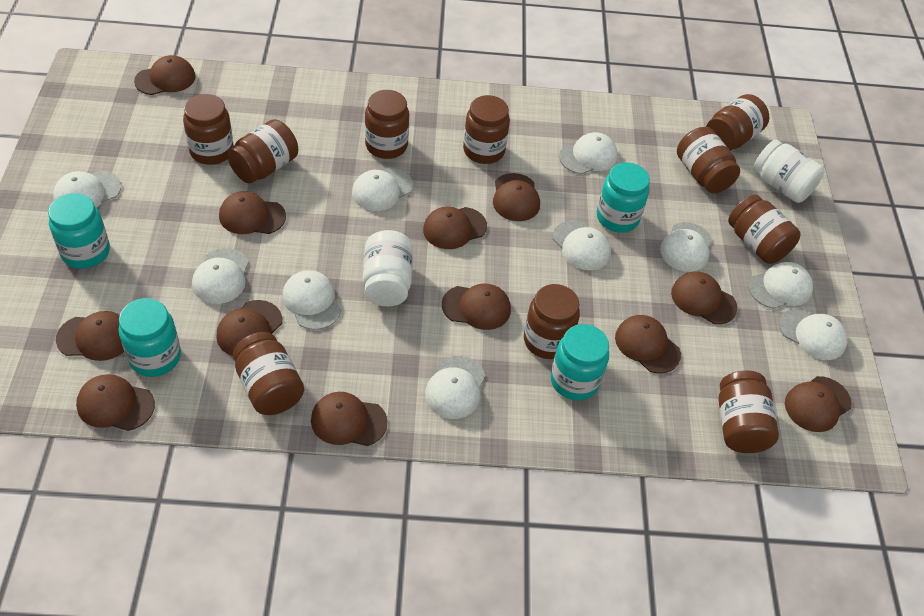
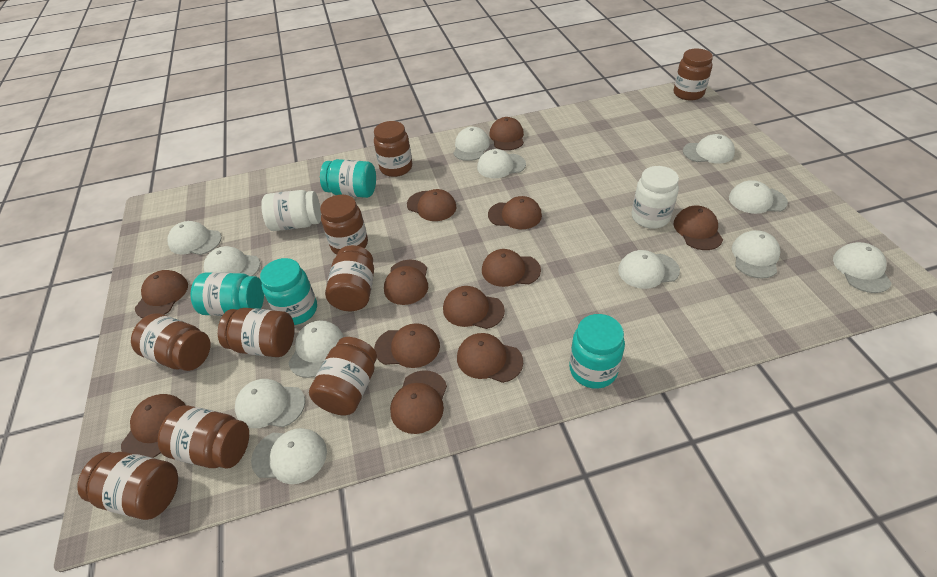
brown jar: [183,94,234,165] [227,119,298,184] [233,332,304,415] [365,90,409,159] [463,95,510,164] [524,284,580,359] [677,127,740,193] [706,94,769,151] [718,370,779,453] [728,195,800,264] = 10 -> [77,452,178,520] [131,313,210,371] [158,405,249,469] [218,308,295,357] [309,337,377,415] [320,195,368,255] [325,245,374,311] [374,121,412,177] [674,49,713,101] = 9
white cap: [53,171,121,207] [192,248,249,304] [282,270,341,330] [352,168,413,211] [425,356,485,419] [553,220,611,270] [559,132,618,174] [660,222,712,272] [748,262,813,309] [779,308,847,360] = 10 -> [168,221,222,255] [204,246,260,276] [235,379,305,428] [251,428,327,484] [288,321,344,378] [453,127,490,161] [477,149,526,178] [618,250,680,289] [683,134,735,164] [729,180,788,214] [732,230,780,279] [833,242,892,293] = 12

